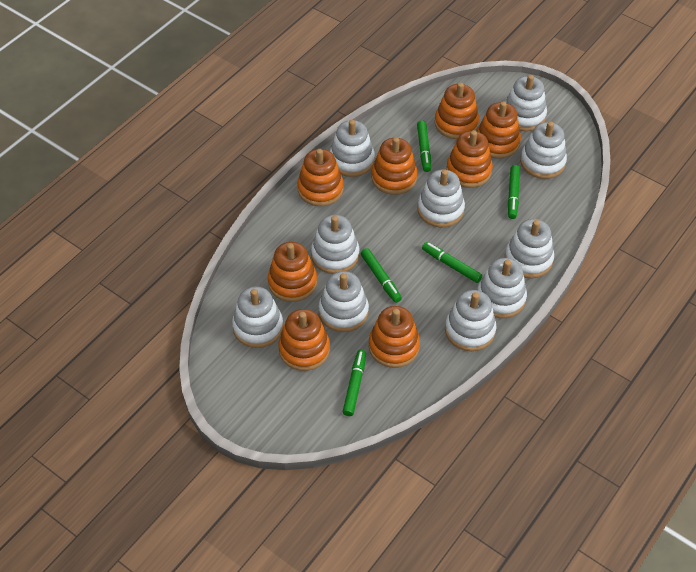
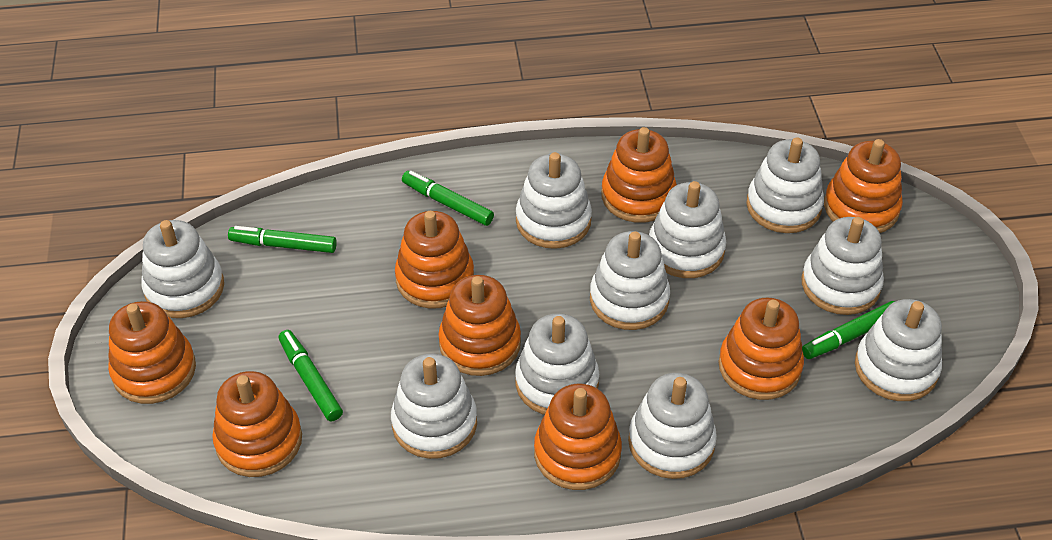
green marker: [342,350,366,416] [361,248,402,303] [417,121,431,172] [422,242,482,283] [508,165,520,219] = 5 -> [228,226,337,253] [279,330,343,421] [402,171,494,226] [802,301,895,359] = 4

